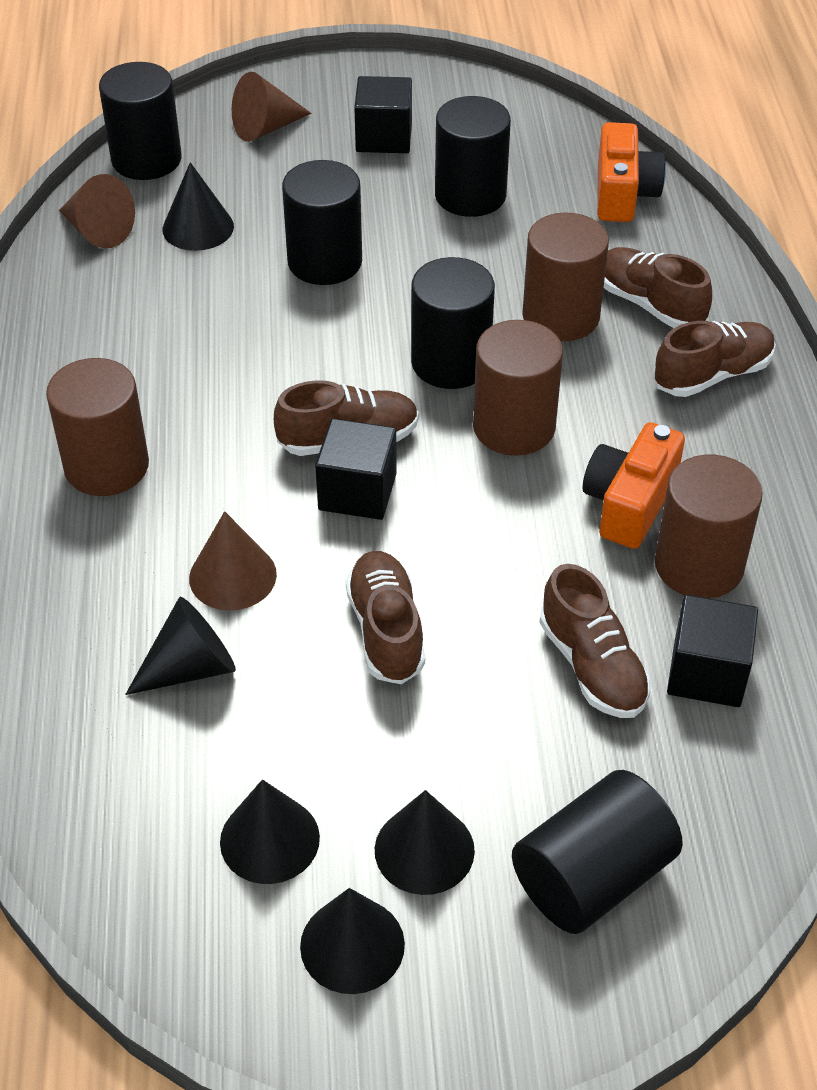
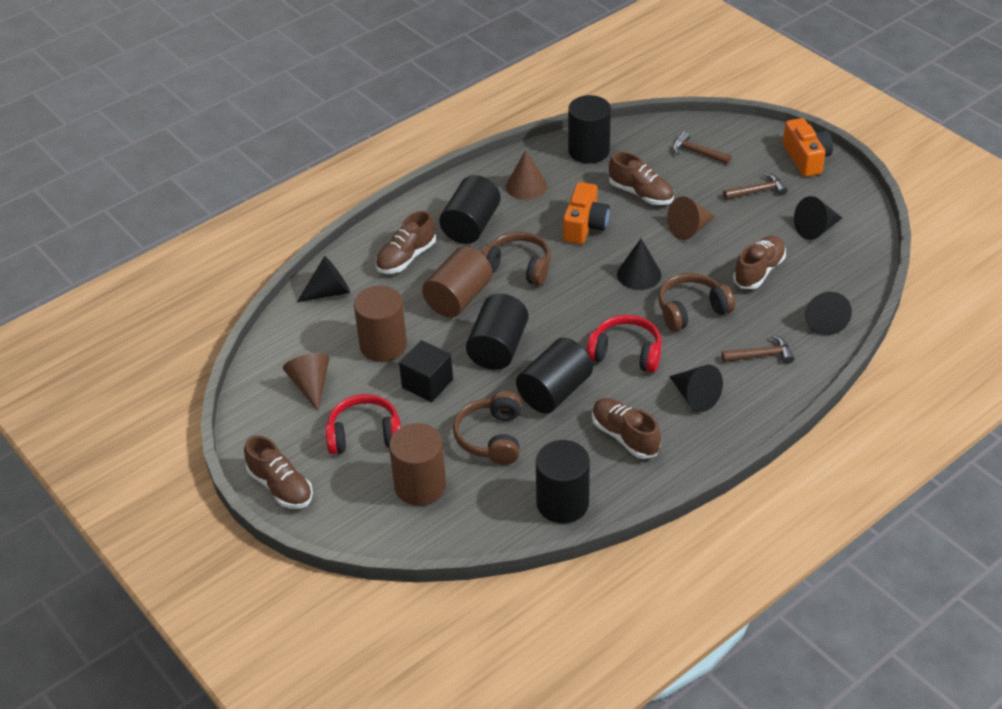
black cube: [315,418,397,520] [354,76,412,153] [667,595,758,707] = 3 -> [399,340,453,402] = 1
brown cylinder: [46,358,149,496] [473,320,563,456] [522,212,609,341] [655,455,763,599] = 4 -> [354,286,407,362] [389,423,446,506] [422,246,493,318] = 3
brown hammer: none = 0 -> [673,132,731,164] [721,335,794,364] [723,173,788,200] = 3
brown headphones: none = 0 -> [453,391,521,465] [481,232,551,286] [658,273,735,331] = 3
red headphones: none = 0 -> [325,394,401,454] [586,315,662,373] = 2

